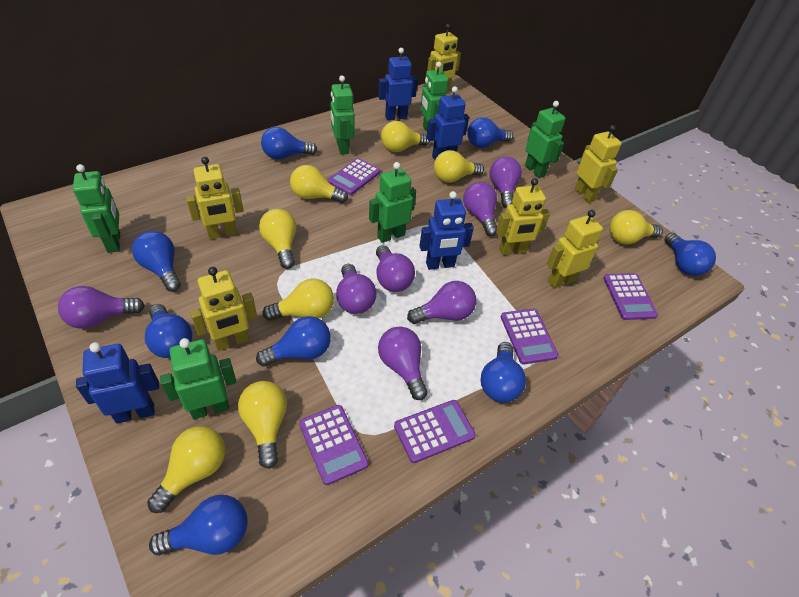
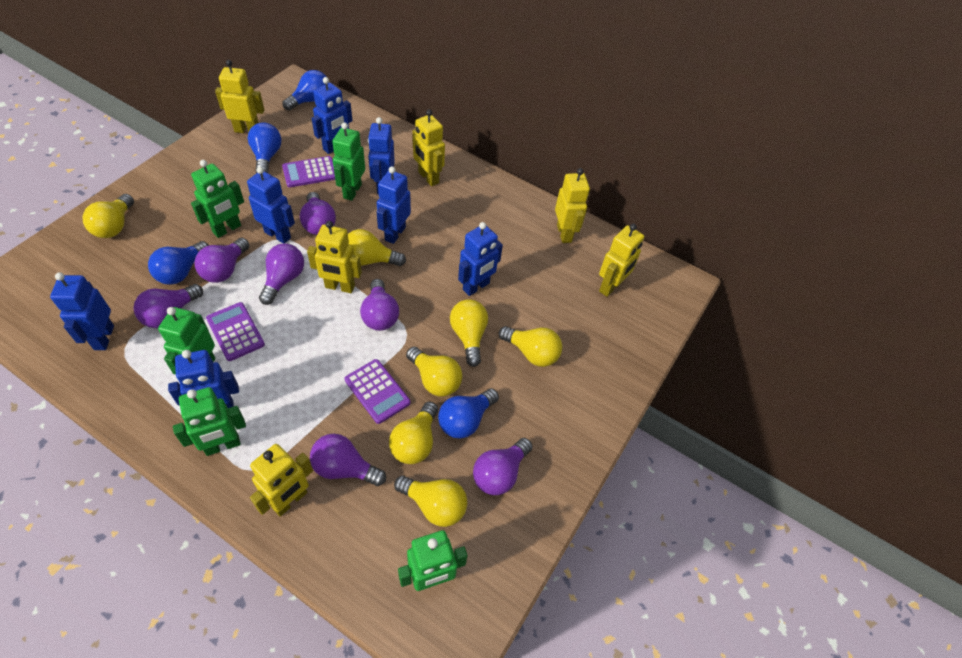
blue light bulb: [132,231,181,291] [145,304,192,358] [149,495,247,555] [256,316,331,367] [261,127,317,159] [467,117,513,148] [481,342,526,403] [664,233,716,276] = 8 -> [148,241,209,285] [248,122,281,173] [283,70,328,111] [438,388,499,439] = 4
blue robot: [76,342,159,424] [378,48,418,120] [420,191,474,270] [427,86,469,160] = 4 -> [50,272,114,350] [168,350,239,408] [247,167,295,243] [311,77,353,154] [368,117,395,194] [377,167,411,244] [458,222,503,296] = 7
green robot: [73,164,120,253] [160,338,236,420] [331,76,355,155] [369,162,416,243] [420,62,449,131] [525,101,566,178] = 6 -> [158,307,215,375] [173,387,246,456] [191,160,244,238] [332,122,365,201] [398,530,467,591] = 5
purple calculator: [299,405,369,485] [328,158,380,195] [394,400,476,463] [501,308,559,364] [603,273,658,320] = 5 -> [206,302,265,361] [282,156,335,187] [345,359,410,424] = 3
yellow light bulb: [147,426,225,513] [238,381,287,469] [259,209,296,269] [262,279,334,320] [290,165,348,203] [381,121,430,152] [434,150,484,183] [609,210,663,244] = 8 -> [83,194,134,238] [348,229,406,266] [389,402,438,464] [394,475,468,527] [406,347,463,397] [450,299,488,367] [499,326,562,367] = 7

